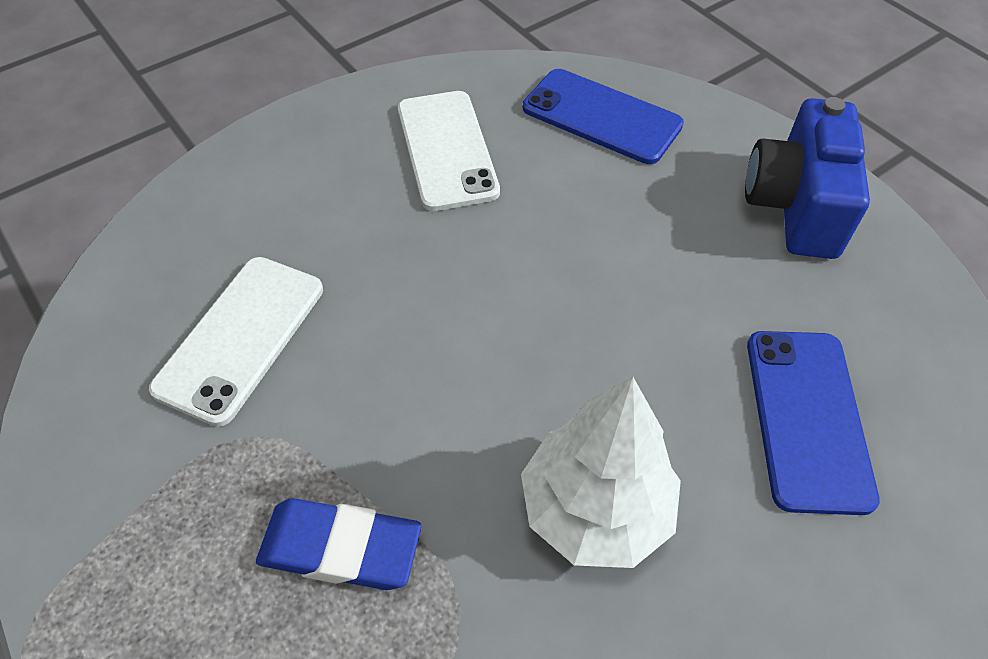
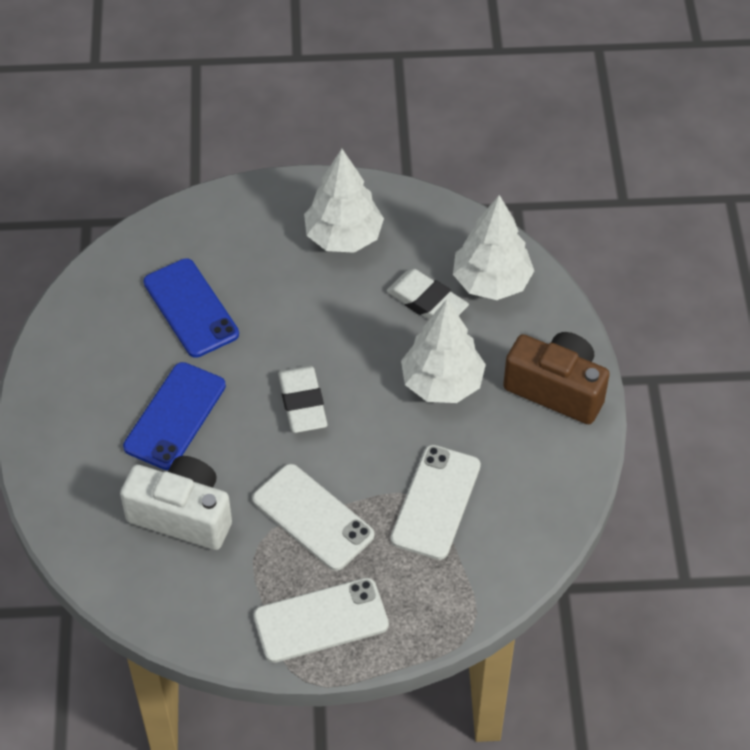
blue camera: [745,97,870,259] = 1 -> none = 0
blue eraser: [256,498,421,590] = 1 -> none = 0
brown camera: none = 0 -> [503,332,610,424] = 1
white camera: none = 0 -> [120,456,232,550] = 1
white eraser: none = 0 -> [278,366,327,433] [387,269,469,319] = 2
white phone: [149,257,323,427] [398,91,500,211] = 2 -> [252,464,375,571] [253,578,389,663] [390,445,481,560] = 3
white tree: [521,377,681,568] = 1 -> [304,149,384,253] [401,299,486,403] [453,195,534,300] = 3

